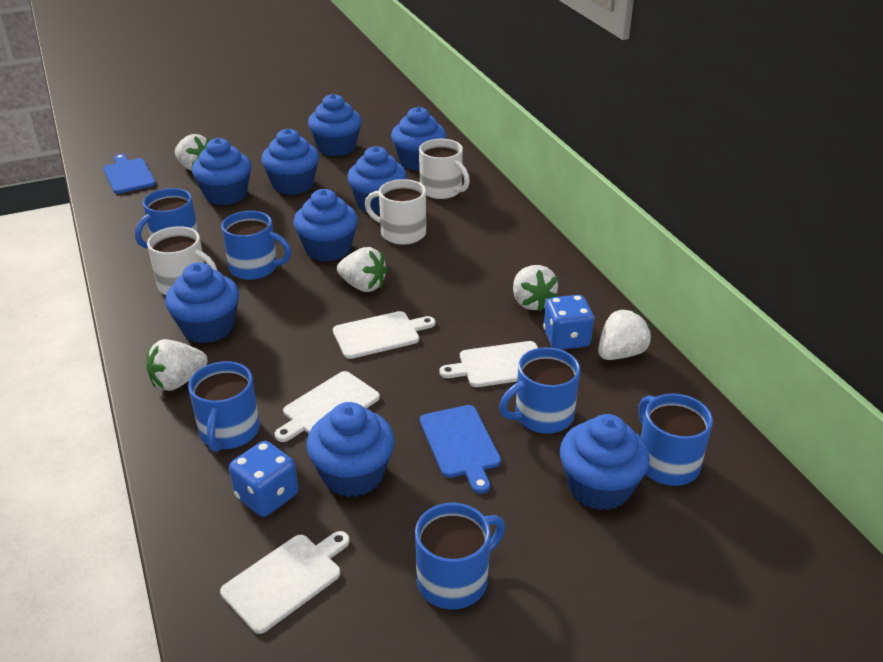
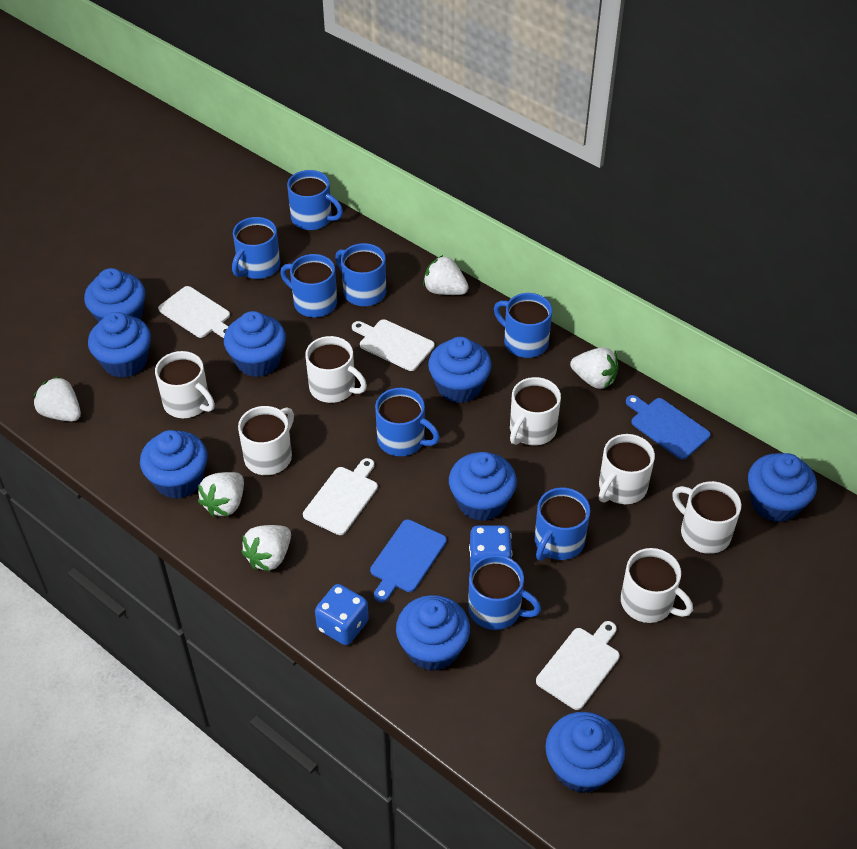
blue mug: [135,188,198,248] [188,361,260,452] [221,211,291,280] [415,503,505,609] [499,347,580,434] [639,393,713,486] = 6 -> [232,217,280,279] [280,254,337,317] [287,170,343,230] [335,243,386,306] [375,388,440,456] [468,555,541,630] [494,293,552,358] [535,487,590,561] = 8
white mug: [147,226,218,295] [364,179,426,245] [419,139,470,199] = 3 -> [155,351,215,418] [238,406,294,475] [305,336,367,403] [510,377,561,445] [599,434,655,504] [621,548,693,623] [672,481,741,554] = 7

